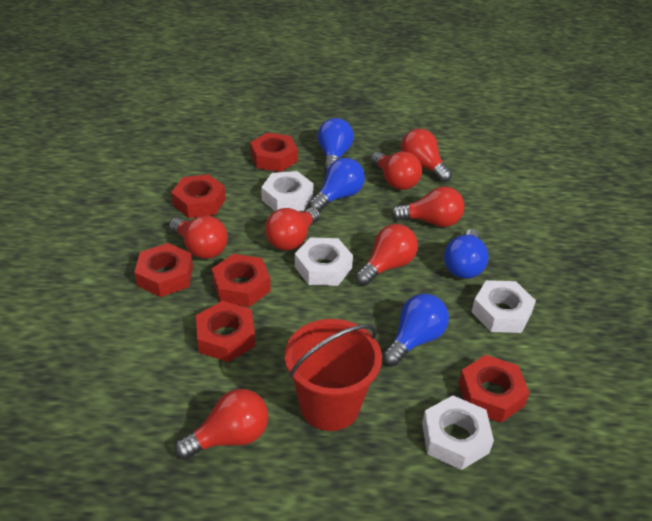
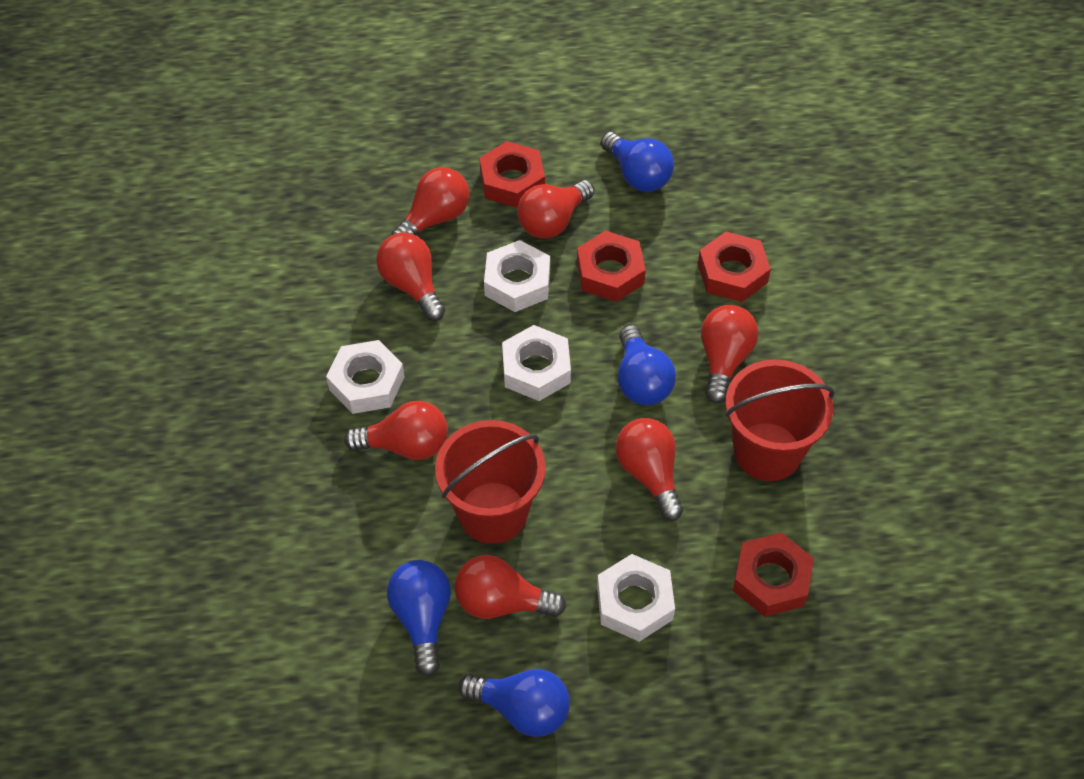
red bucket: [285,319,382,431] = 1 -> [435,420,546,544] [725,359,835,481] = 2
red nut: [134,243,193,297] [171,174,226,218] [196,301,255,362] [212,254,271,307] [250,133,298,172] [459,355,529,423] = 6 -> [480,141,545,208] [577,231,646,302] [698,232,771,302] [733,532,814,617] = 4

